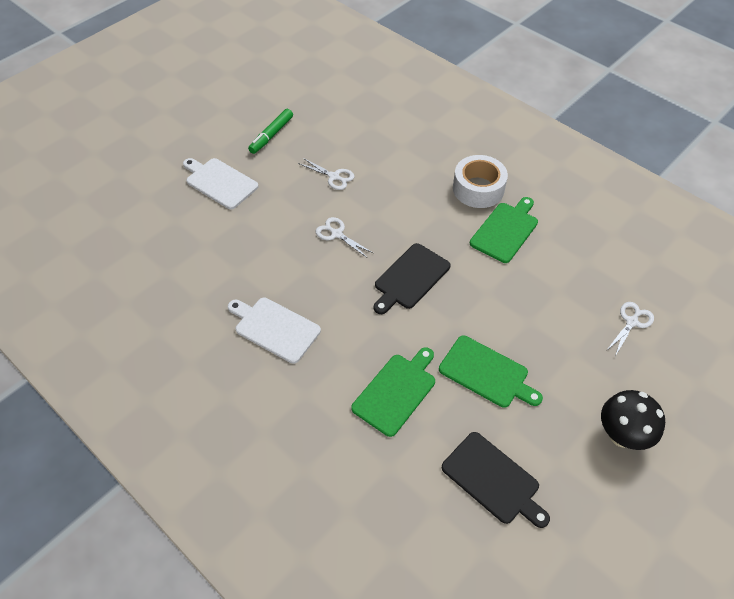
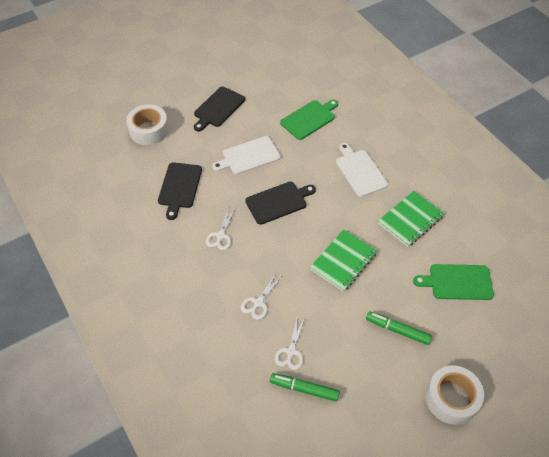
black cutting board: [374,243,450,314] [442,432,550,528] = 2 -> [158,162,202,220] [194,87,245,132] [245,182,316,225] = 3
black mushroom: [601,390,665,450] = 1 -> none = 0
green cutting board: [351,347,435,437] [439,336,543,408] [470,197,538,263] = 3 -> [280,100,338,140] [413,264,494,300] = 2
green marker: [248,109,293,154] = 1 -> [270,373,340,402] [366,311,432,345] = 2
green notebook: none = 0 -> [310,230,377,292] [378,191,445,247] = 2
white tape: [453,155,508,208] = 1 -> [126,105,169,145] [425,365,484,425] = 2

